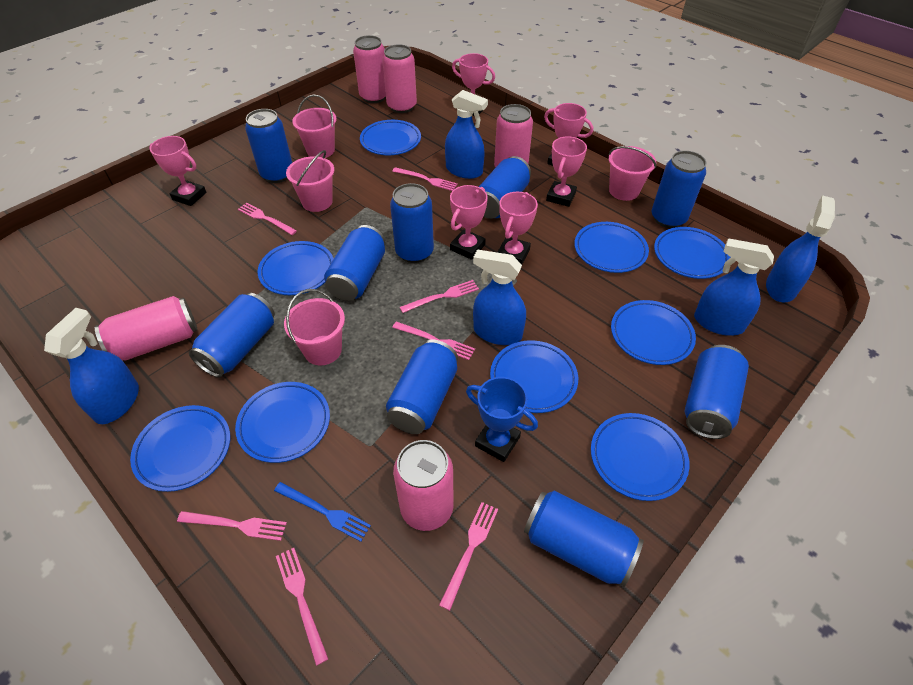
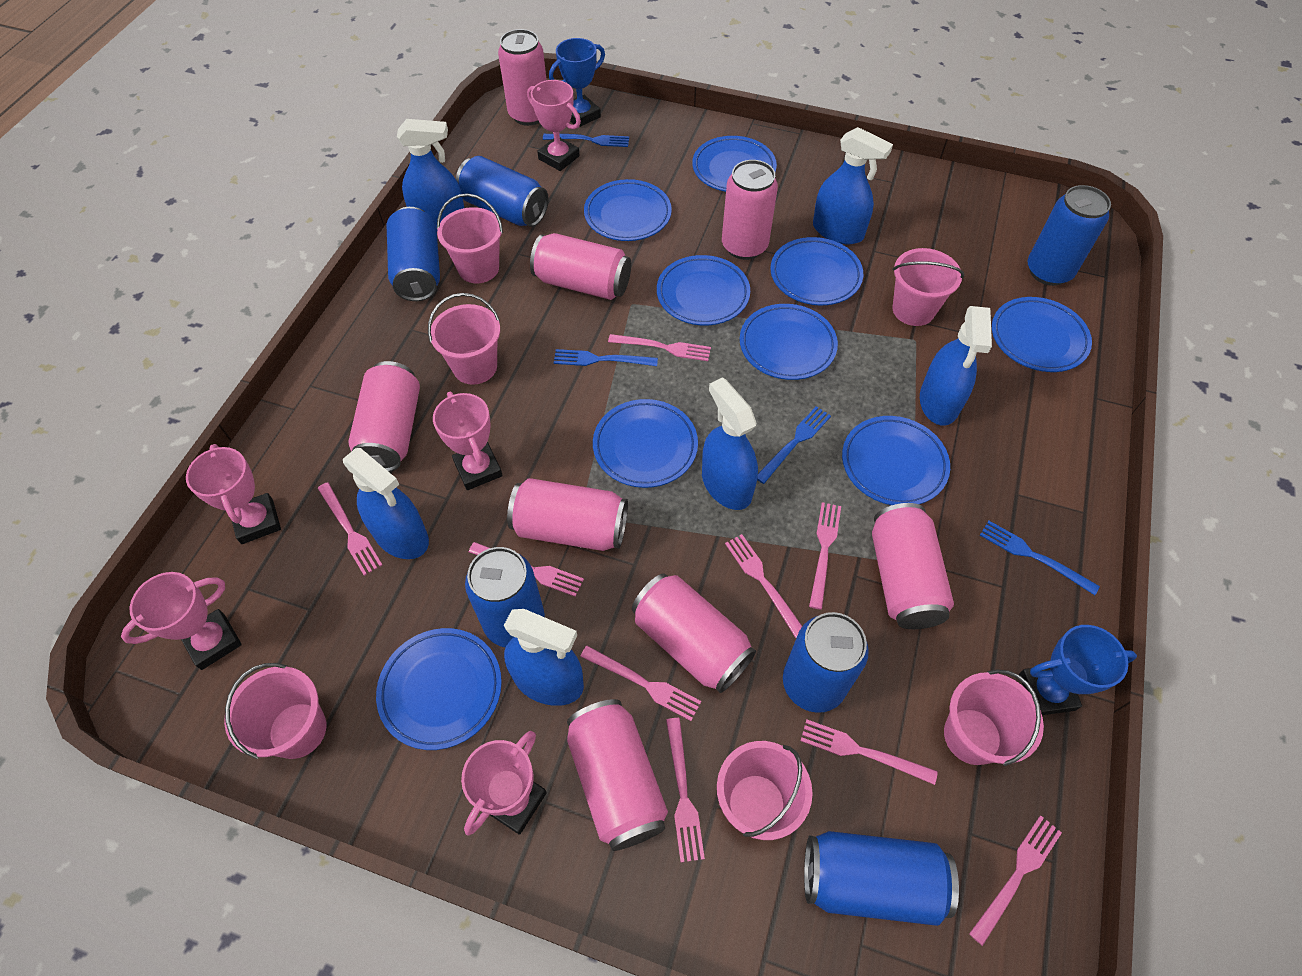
blue can: [189,293,275,377] [245,109,292,183] [324,225,386,301] [386,340,458,434] [390,183,434,263] [479,156,531,219] [524,491,644,587] [652,151,706,228] [685,345,749,439] = 9 -> [386,207,440,301] [456,156,549,227] [465,547,545,648] [783,612,869,713] [804,831,959,926] [1027,185,1111,286] = 6
blue fork: [274,482,371,542] = 1 -> [543,134,629,147] [554,349,658,366] [757,406,831,484] [980,521,1100,595] = 4
blue spray bottle: [44,308,139,424] [445,90,488,179] [473,249,526,345] [694,238,774,336] [766,195,835,302] = 5 -> [343,448,429,559] [397,119,464,228] [504,609,584,706] [702,377,758,510] [813,127,893,244] [920,306,992,426] = 6
blue trophy: [466,377,538,462] = 1 -> [549,38,605,127] [1019,625,1137,715] = 2
pink bucket: [284,289,345,365] [286,150,334,212] [292,94,337,158] [609,146,656,201] = 4 -> [224,663,326,759] [428,293,500,385] [437,193,503,283] [717,741,813,840] [892,248,964,326] [944,669,1044,766] = 6
pink can: [95,296,198,360] [353,35,386,103] [382,44,417,113] [393,440,454,531] [494,104,533,168] = 5 -> [348,361,420,472] [498,29,547,126] [507,478,628,551] [530,233,631,300] [567,699,668,851] [632,573,756,693] [722,160,778,260] [872,503,954,629] = 8
pink fork: [177,511,287,541] [238,203,297,235] [276,548,328,666] [392,167,458,191] [392,321,475,360] [400,280,479,313] [439,502,498,611] = 7 -> [317,482,382,576] [469,542,584,597] [580,646,701,721] [608,334,711,361] [666,718,705,862] [725,534,802,638] [800,720,938,785] [809,502,841,610] [969,816,1062,946] = 9
pink trophy: [149,136,207,206] [450,185,488,260] [452,53,495,116] [497,192,538,265] [544,103,593,166] [546,136,587,207] = 6 -> [121,572,242,670] [186,444,281,544] [433,392,503,490] [461,731,547,836] [527,80,581,171] = 5

